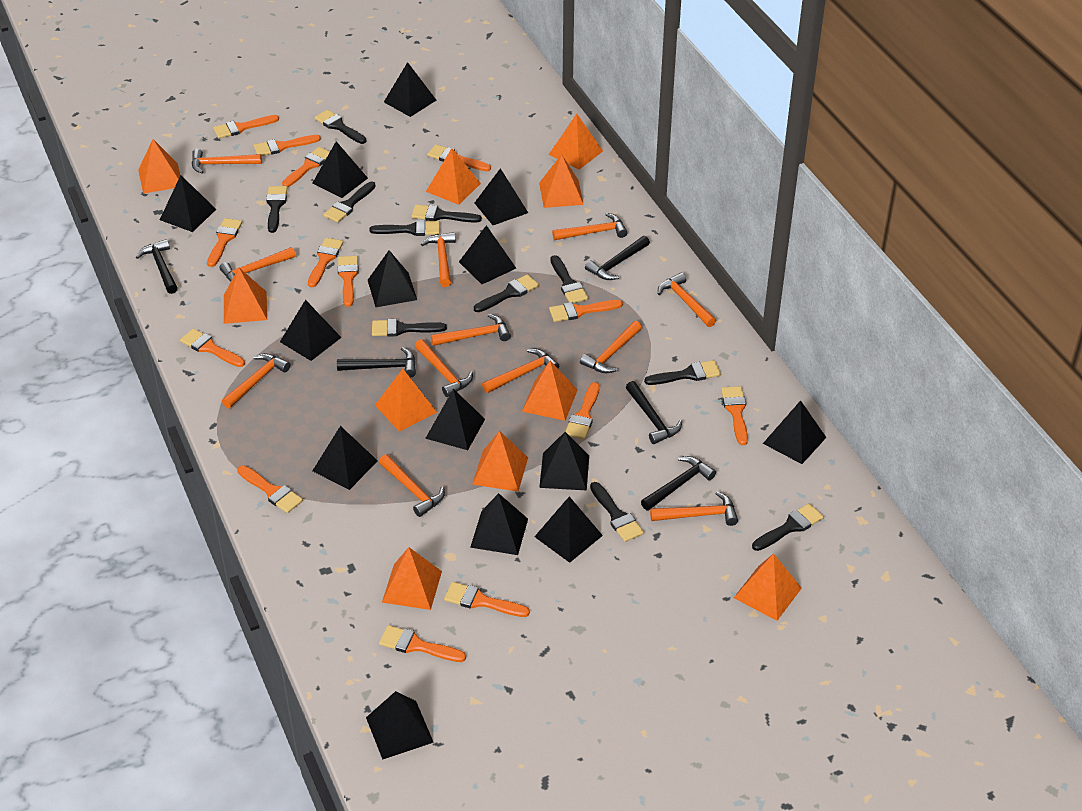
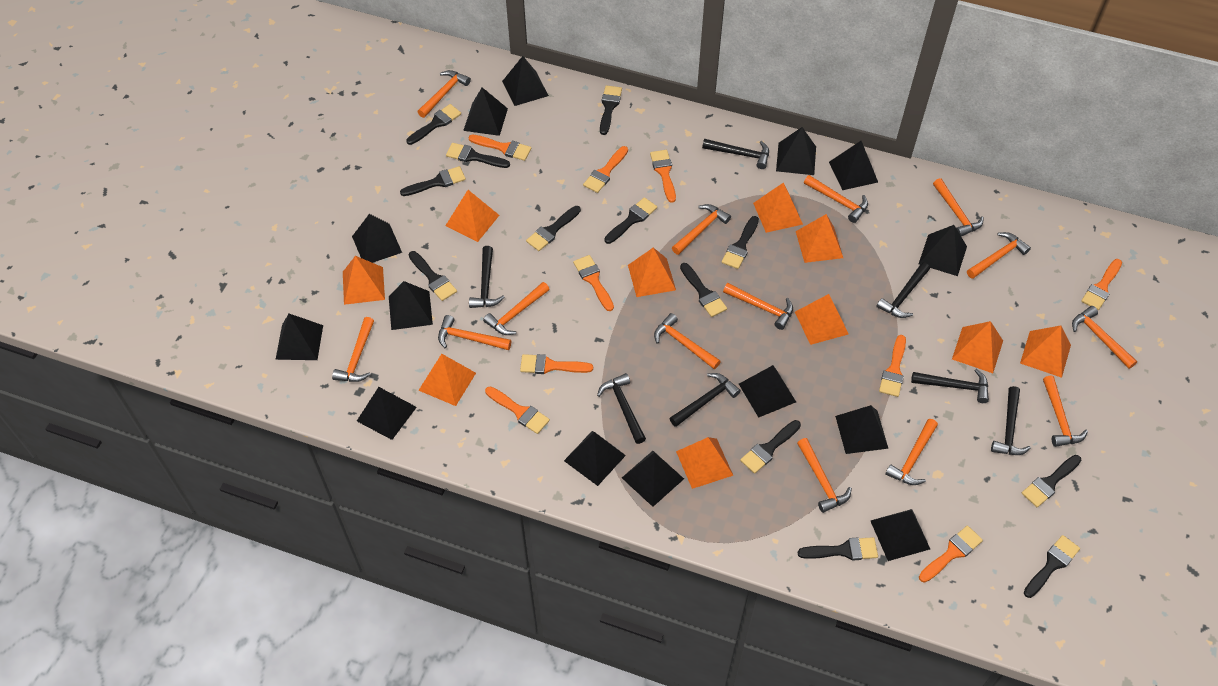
black brush: [266,186,287,233] [315,110,366,144] [324,182,376,223] [369,220,440,236] [372,319,447,337] [412,204,482,223] [474,274,539,312] [550,255,588,303] [590,482,644,542] [644,360,721,385] [752,503,824,551] = 11 -> [400,166,466,196] [406,104,461,145] [409,251,457,301] [446,143,510,168] [526,206,581,251] [600,85,622,135] [604,197,657,244] [680,263,727,317] [722,216,759,269] [740,420,801,474] [797,537,878,561] [1022,455,1081,507] [1024,535,1080,598] = 13
black hammer: [136,239,178,294] [337,347,416,378] [585,236,650,280] [626,381,682,444] [641,456,716,511] = 5 -> [469,246,505,308] [597,373,646,444] [670,373,741,427] [702,139,769,169] [876,262,930,318] [911,369,989,403] [991,386,1031,455] = 7
orange brush: [180,329,245,367] [207,218,242,267] [213,115,279,139] [237,465,303,513] [254,135,321,156] [282,147,330,187] [308,238,343,287] [338,256,359,307] [379,625,466,662] [427,144,491,171] [444,582,530,617] [549,300,623,322] [565,382,600,439] [721,386,748,445] = 14 -> [468,135,531,161] [485,386,550,434] [520,354,593,374] [573,255,614,311] [583,146,628,193] [650,150,676,203] [879,335,906,397] [919,526,983,583] [1081,259,1122,310] = 9
orange hammer: [192,149,262,173] [220,247,296,281] [222,353,290,408] [379,454,445,517] [415,339,473,397] [421,232,456,287] [431,314,511,346] [482,349,559,393] [552,213,627,240] [580,321,642,373] [650,492,738,526] [658,272,716,327] = 12 -> [332,317,374,382] [418,70,471,118] [438,315,511,350] [483,282,550,335] [654,313,721,369] [672,204,731,255] [723,283,793,330] [797,438,852,513] [804,175,868,223] [885,419,938,485] [933,178,984,237] [967,232,1031,279] [1043,375,1088,447] [1072,306,1137,369] = 14

